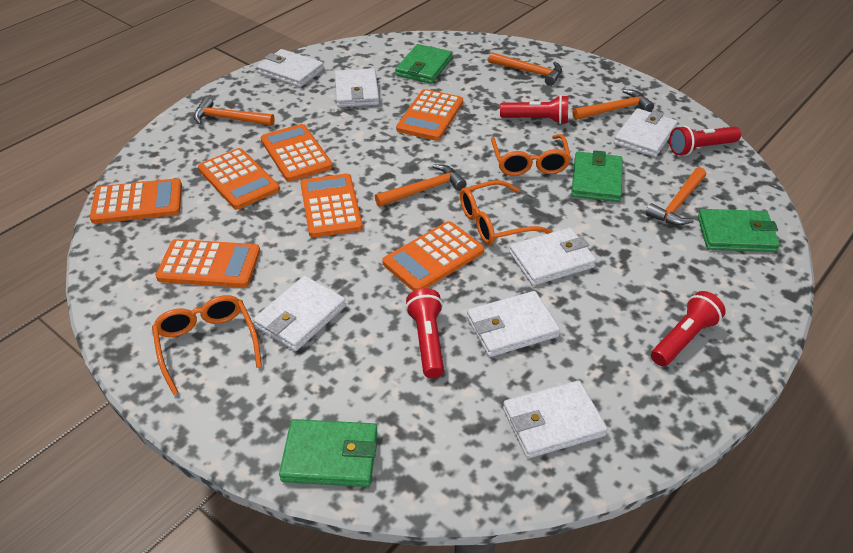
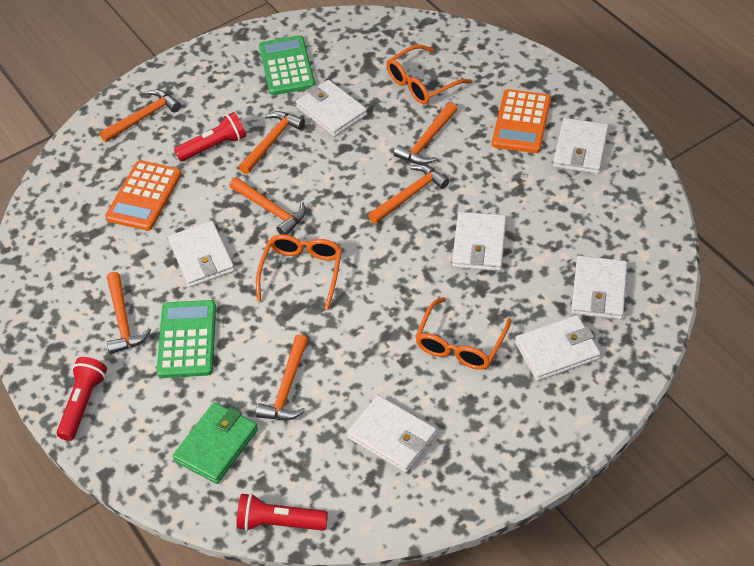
green calculator: none = 0 -> [157,300,216,378] [259,35,315,95] = 2
green wallet: [279,419,377,487] [396,44,452,84] [571,150,623,202] [698,209,780,252] = 4 -> [172,402,258,484] = 1
orange calculator: [90,178,182,224] [156,239,260,288] [198,148,280,209] [261,124,333,182] [300,174,363,237] [382,221,484,291] [396,89,463,141] = 7 -> [105,160,182,231] [492,89,551,153] = 2
orange hammer: [193,97,275,126] [375,164,466,207] [488,52,562,86] [573,89,654,120] [646,167,706,225] = 5 -> [99,90,181,142] [107,272,151,354] [230,177,306,235] [239,111,305,174] [256,334,308,420] [368,164,449,224] [393,102,457,165] = 7
red flashlight: [405,288,444,378] [500,95,568,124] [651,291,726,366] [669,125,741,156] = 4 -> [57,357,107,441] [174,112,246,162] [236,493,328,531] = 3

